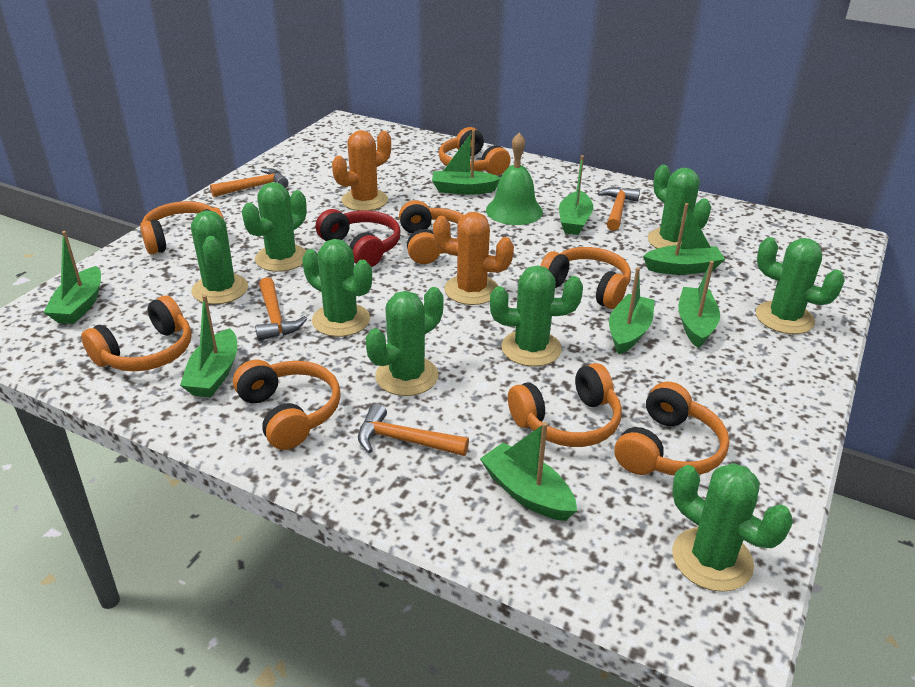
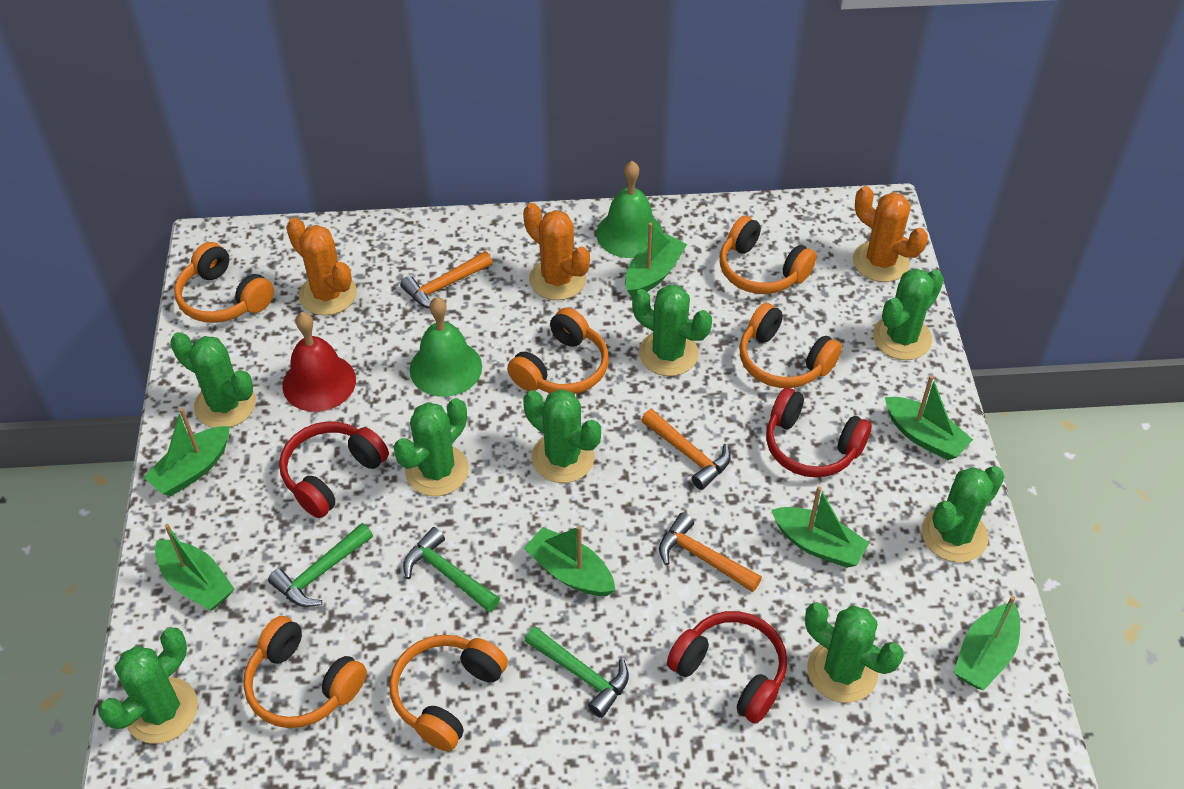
green bell: [486,133,543,225] = 1 -> [410,297,482,397] [596,161,663,258] = 2
green boat: [44,231,101,324] [180,295,237,397] [432,130,501,195] [480,422,577,521] [559,155,593,235] [609,267,654,354] [643,203,725,275] [678,261,720,348] = 8 -> [143,408,230,496] [155,524,234,611] [524,526,616,596] [625,222,687,297] [771,486,870,568] [885,375,973,460] [953,596,1020,690] = 7
green hammer: none = 0 -> [268,523,373,607] [403,527,500,612] [525,626,629,718] = 3
orange cactus: [332,130,391,211] [433,212,514,305] = 2 -> [286,218,357,315] [523,203,590,300] [853,186,928,282] = 3
orange hammer: [210,168,288,197] [255,277,307,341] [358,403,469,456] [597,187,640,231] = 4 -> [400,251,493,309] [641,409,731,490] [659,512,762,592] = 3
orange headphones: [81,296,191,371] [140,201,224,254] [233,360,341,450] [399,200,463,264] [439,127,511,175] [508,363,622,447] [540,247,631,309] [614,382,729,476] = 8 -> [174,242,274,323] [243,616,367,728] [389,635,508,751] [507,308,609,394] [720,216,817,294] [739,303,842,388] = 6
red bell: none = 0 -> [283,312,356,412] = 1
red headphones: [316,209,401,267] = 1 -> [279,421,389,518] [667,611,787,724] [766,388,872,478] = 3

